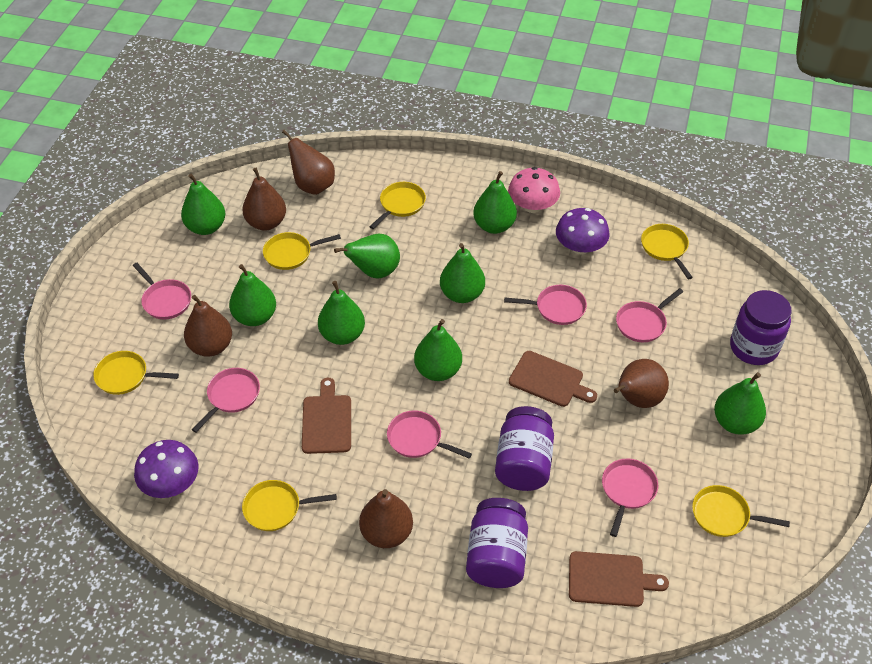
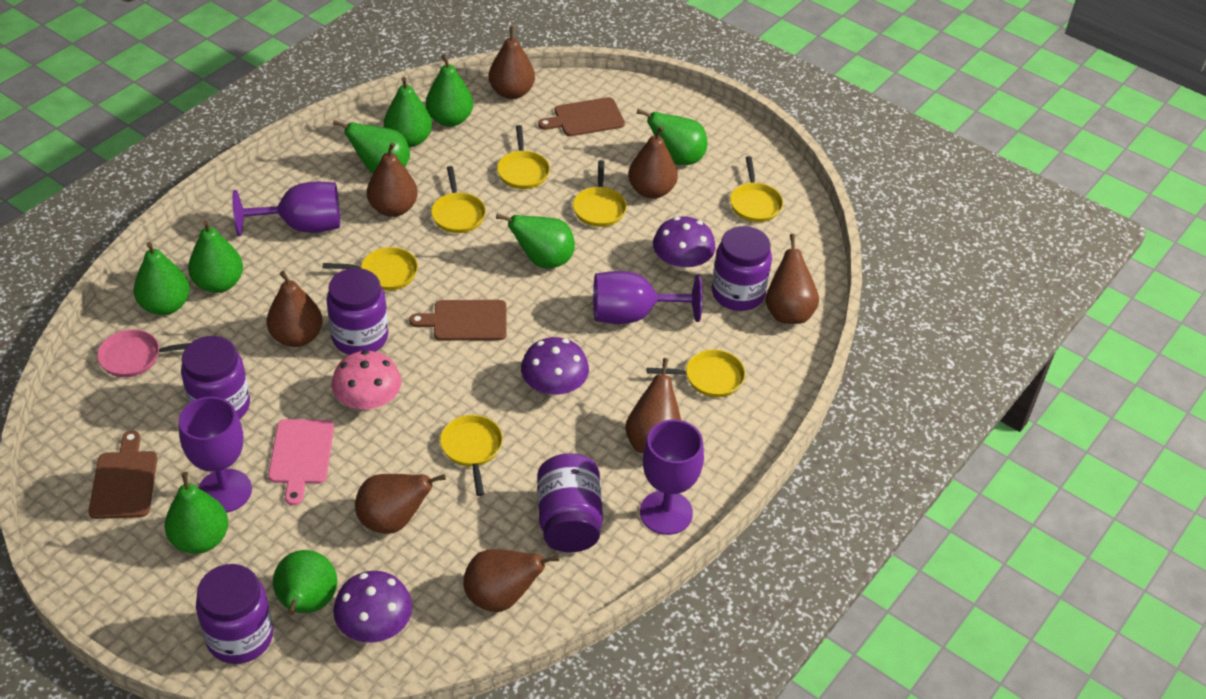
brown pear: [184,295,232,357] [242,168,286,231] [282,129,335,195] [359,489,413,548] [614,359,669,408] = 5 -> [267,271,323,347] [355,474,446,534] [367,143,418,217] [463,549,560,612] [489,26,535,99] [625,358,681,453] [628,126,678,199] [765,234,819,324] = 8
green pear: [181,174,225,235] [229,264,276,326] [318,281,365,345] [334,234,400,279] [414,319,462,381] [440,243,485,303] [473,171,517,234] [714,372,766,435] = 8 -> [134,242,190,315] [165,472,228,554] [188,220,243,293] [273,550,337,615] [332,120,410,173] [384,77,432,147] [426,54,473,127] [496,214,575,268] [637,109,708,165] = 9
pink cutting board: none = 0 -> [268,419,334,506] = 1
pink pan: [133,263,191,319] [191,368,260,433] [387,410,472,459] [504,285,587,325] [602,458,658,537] [616,288,683,342] = 6 -> [97,330,190,377] = 1
purple goblet: none = 0 -> [179,397,252,513] [232,181,340,236] [593,271,703,324] [640,419,704,535] = 4
purple jar: [466,498,528,588] [495,406,554,491] [730,290,792,365] = 3 -> [181,336,250,420] [196,564,273,664] [326,268,388,355] [537,453,603,552] [712,226,772,311] = 5
purple mushroom: [134,440,199,498] [556,208,610,254] = 2 -> [333,571,412,643] [521,337,589,396] [653,216,716,271] = 3
yellow pan: [93,351,179,395] [242,480,337,531] [263,232,341,270] [369,182,426,229] [641,224,693,279] [692,485,790,537] = 6 -> [323,247,418,290] [431,166,486,233] [440,415,503,496] [497,125,550,189] [573,160,627,227] [647,349,745,397] [730,156,783,222] = 7

